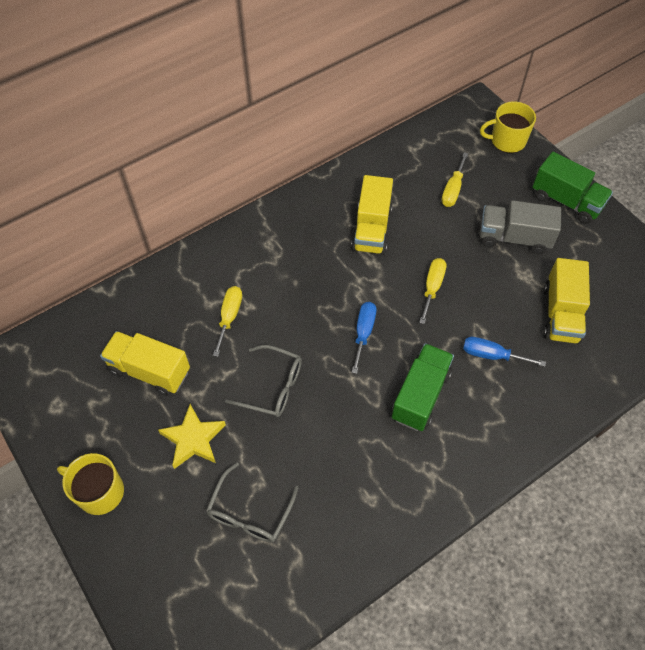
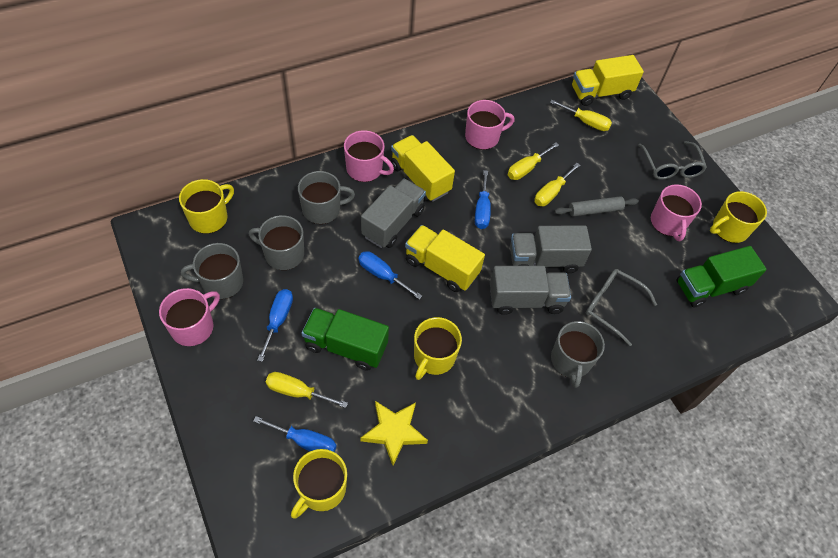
blue screwdriver: [352,302,376,374] [463,337,546,367] = 2 -> [253,416,337,452] [257,289,293,362] [358,251,422,299] [475,170,491,229] = 4
grey mug: none = 0 -> [181,243,243,299] [249,215,304,270] [298,171,355,224] [551,321,605,388] = 4
grey rolling pin: none = 0 -> [554,196,639,217] = 1
grey truck: [480,200,561,254] = 1 -> [361,179,426,248] [490,266,571,315] [510,225,592,273] = 3
pink mug: none = 0 -> [159,288,220,346] [344,130,394,182] [465,100,515,150] [651,184,702,241] = 4
yellow mug: [57,453,124,515] [480,101,536,153] = 2 -> [179,179,234,234] [291,449,347,518] [414,317,462,380] [710,191,767,243] = 4
yellow screwdriver: [213,286,242,357] [419,258,446,324] [441,152,468,207] = 3 -> [266,372,348,408] [508,142,559,180] [534,163,580,206] [550,100,612,131] = 4

